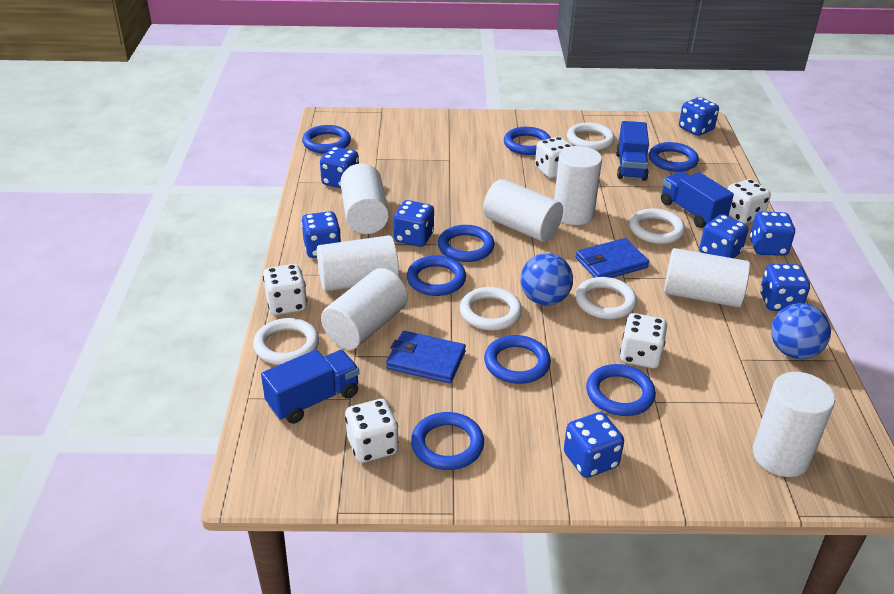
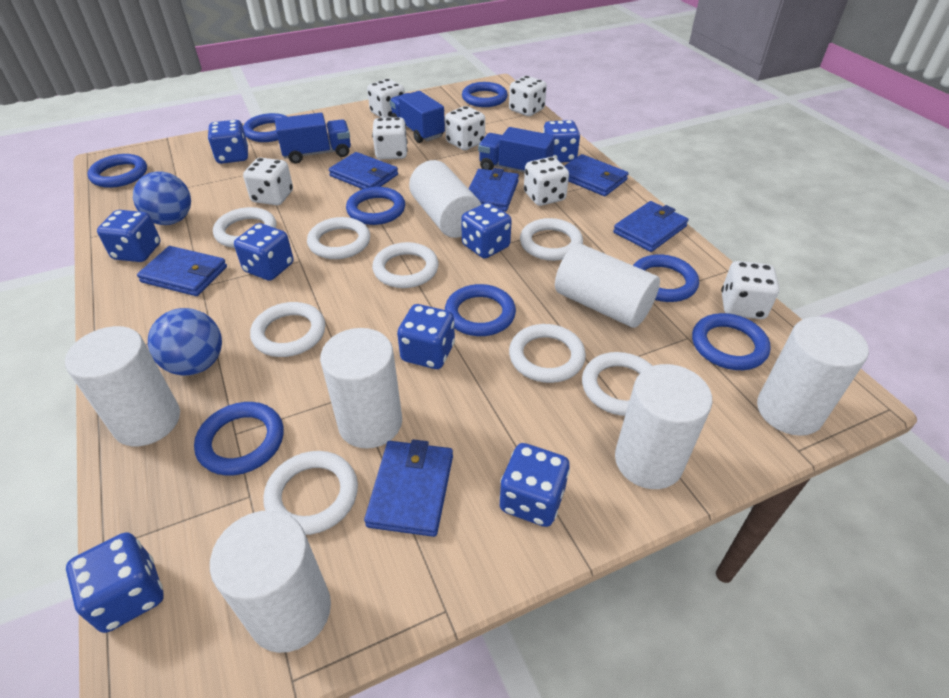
blue wallet: [386,331,466,383] [576,238,649,278] = 2 -> [137,246,227,296] [329,152,398,189] [364,439,453,537] [469,168,519,212] [564,154,628,196] [613,201,688,252] = 6
white dice: [263,264,307,315] [345,399,399,463] [535,137,572,178] [620,313,667,368] [727,179,771,224] = 5 -> [243,158,293,205] [367,79,405,118] [372,117,408,159] [445,106,485,150] [509,76,547,116] [524,157,569,206] [721,261,779,319] = 7
white ring: [253,318,319,365] [460,287,522,331] [567,122,615,150] [575,277,637,319] [629,208,685,244] = 5 -> [213,207,276,248] [250,302,325,357] [263,451,358,535] [307,217,370,259] [372,242,438,288] [509,324,586,383] [520,218,583,261] [582,352,652,416] = 8

